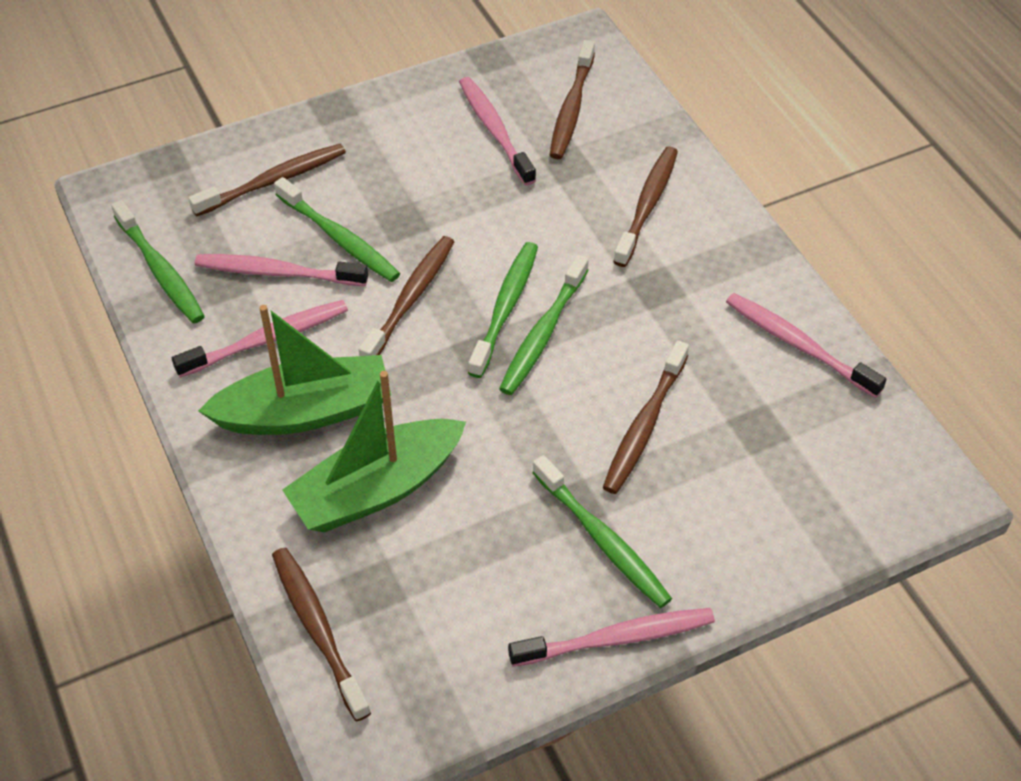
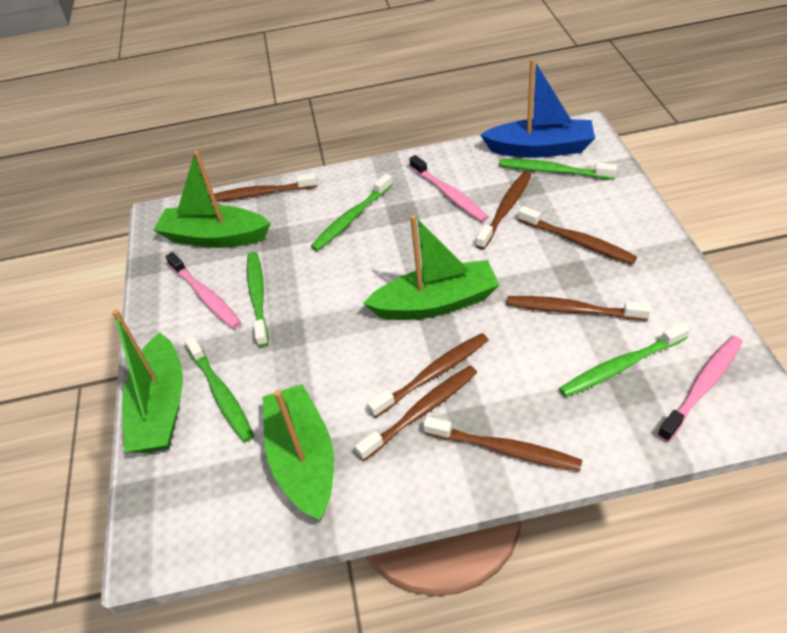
blue boat: none = 0 -> [480,58,595,158] = 1
brown toothbrush: [189,144,346,216] [272,548,371,721] [359,236,454,356] [550,40,595,159] [603,340,689,494] [613,146,678,267] = 6 -> [209,173,317,202] [355,366,477,461] [367,333,489,418] [423,416,582,471] [476,171,532,250] [507,296,651,321] [518,206,637,264] = 7
green boat: [198,305,391,435] [282,371,466,532] = 2 -> [112,310,183,453] [154,150,271,248] [263,384,334,520] [363,215,499,320] = 4
pink toothbrush: [172,300,348,378] [195,254,368,286] [459,77,536,186] [508,608,715,667] [726,293,886,398] = 5 -> [165,252,241,329] [409,155,488,222] [657,336,743,442] = 3

